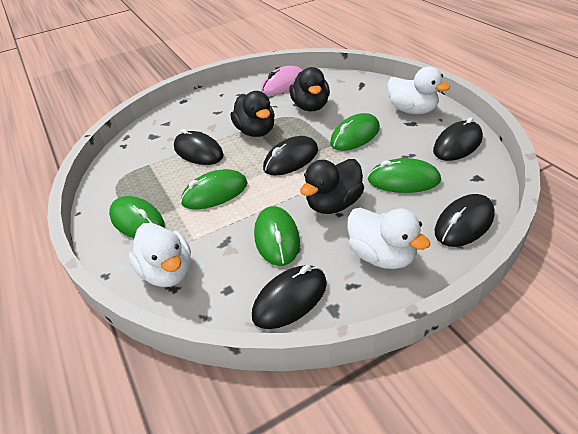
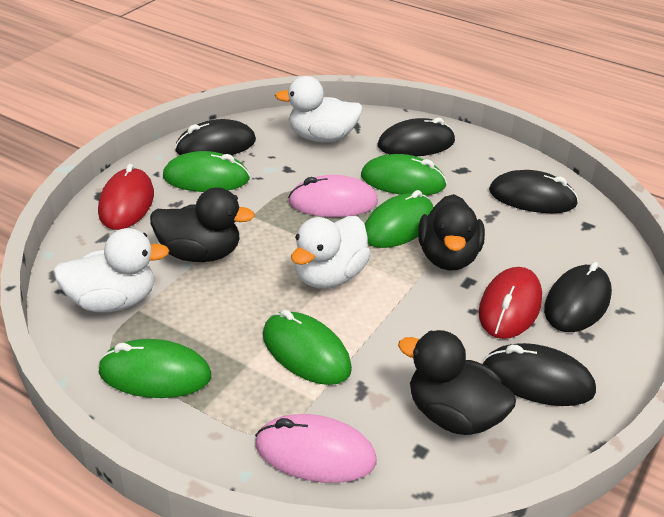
pink mouse: [261,66,303,95] = 1 -> [255,414,377,483] [288,175,378,217] = 2
red mouse: none = 0 -> [98,164,154,230] [479,267,542,339] = 2

